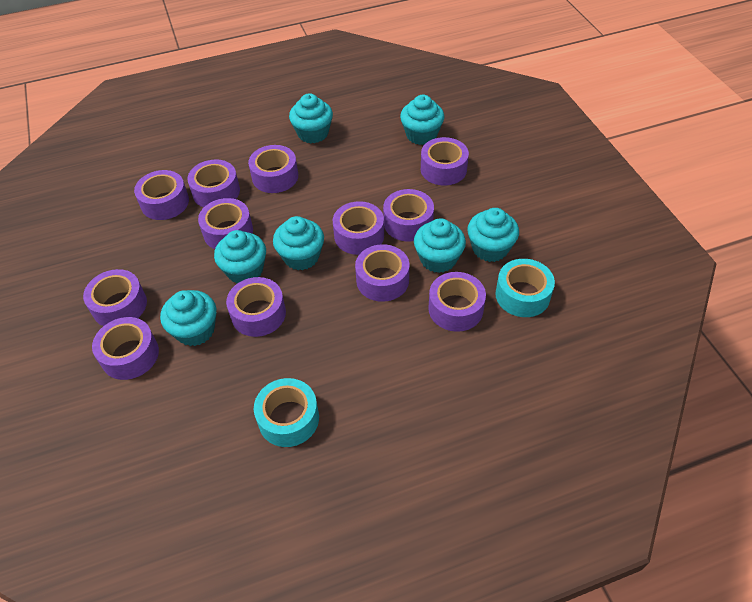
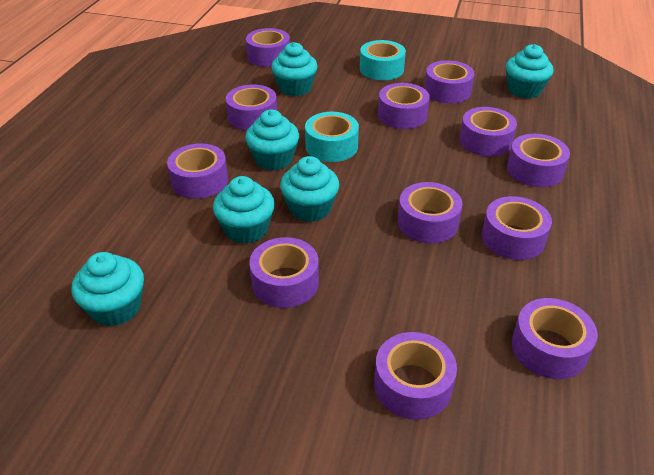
turquoise cupcake: [160,290,217,346] [214,230,266,284] [273,216,324,270] [289,93,333,143] [400,95,444,145] [414,218,466,273] [467,208,519,262] = 7 -> [72,252,144,327] [213,176,275,244] [245,110,299,171] [271,42,318,96] [280,156,339,222] [506,44,554,99] = 6

